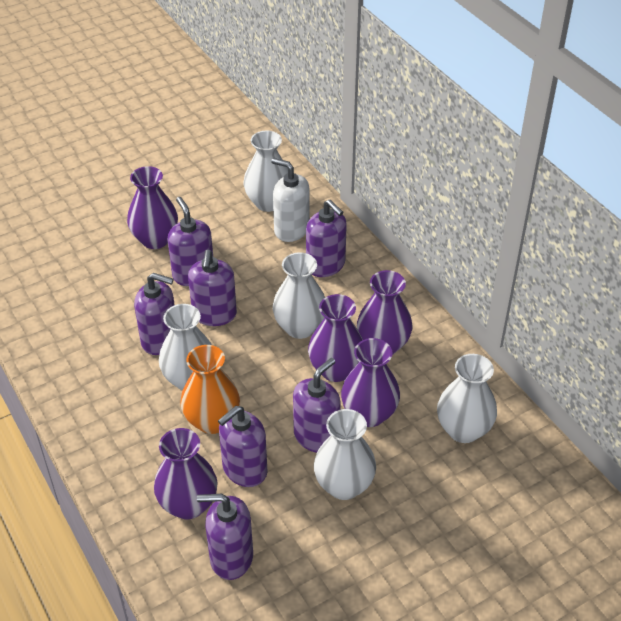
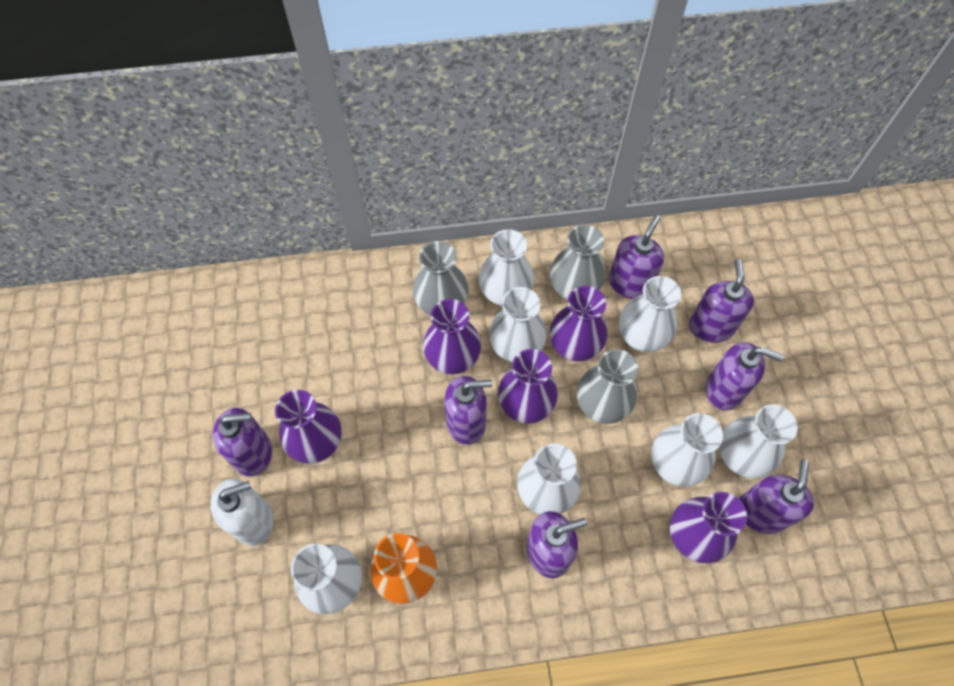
grey vase: none = 0 -> [413,241,469,316] [550,225,605,300] [577,349,638,424] = 3
white vase: [159,304,212,391] [243,131,288,212] [273,252,325,339] [314,409,376,500] [437,354,497,443] = 5 -> [291,544,362,614] [479,229,534,306] [489,287,547,362] [517,443,581,515] [619,276,681,352] [651,413,723,487] [719,404,798,478] = 7

